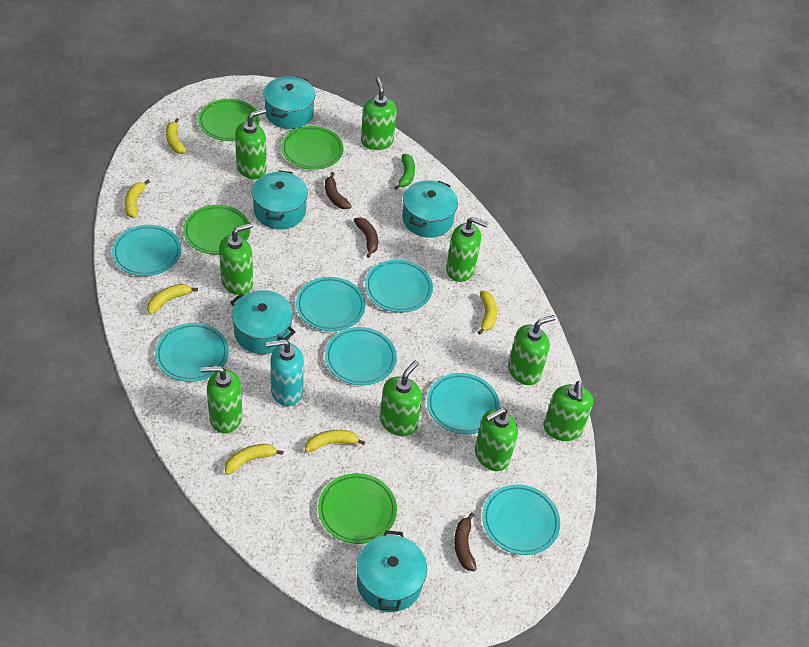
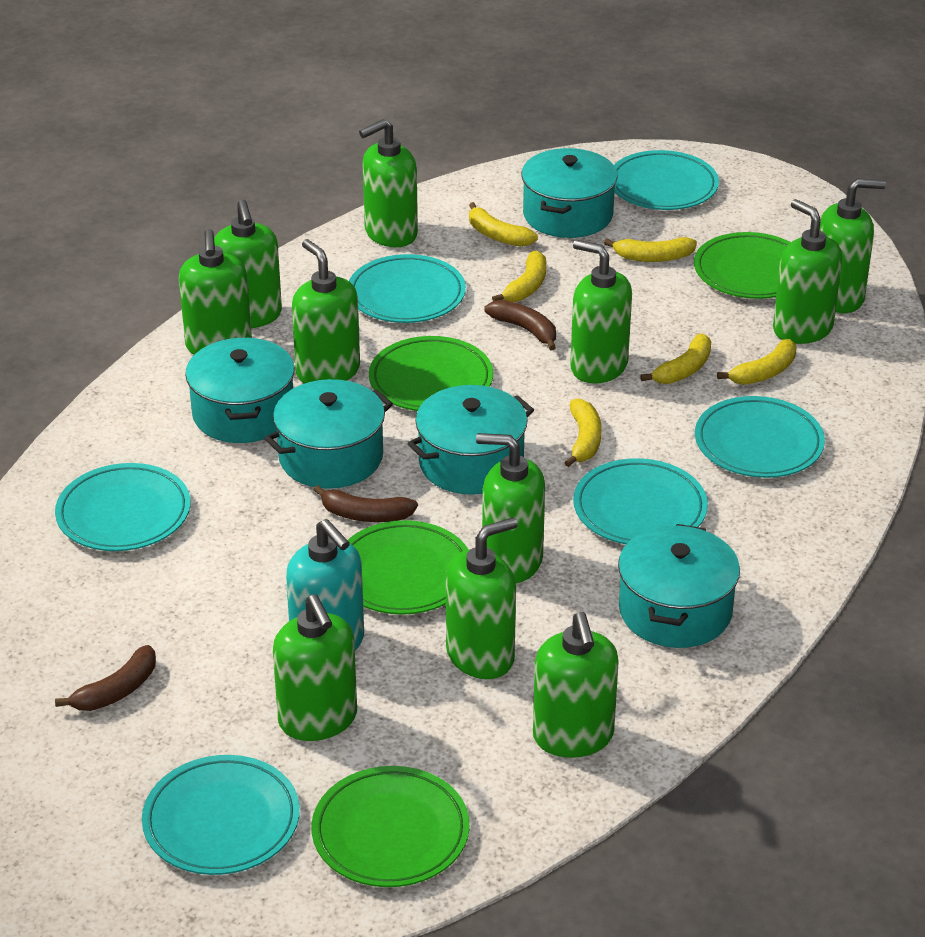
green banana: [394,154,415,190] = 1 -> none = 0
green soap dispenser: [200,366,242,434] [219,223,253,295] [235,109,266,179] [361,78,397,150] [380,360,422,436] [446,217,489,282] [475,408,518,471] [508,315,556,385] [543,381,593,441] = 9 -> [179,229,252,355] [214,200,282,328] [273,594,357,741] [292,239,360,384] [359,119,418,247] [446,517,518,679] [476,433,545,583] [533,612,619,758] [570,240,632,384] [773,199,842,344] [820,178,886,313] = 11
turquoise plate: [112,225,181,276] [155,323,229,382] [296,277,365,331] [325,327,397,385] [365,260,433,313] [427,373,500,434] [482,484,560,555] = 7 -> [55,463,191,551] [142,755,300,875] [349,254,466,323] [573,458,708,544] [614,150,719,210] [695,396,825,478] = 6

